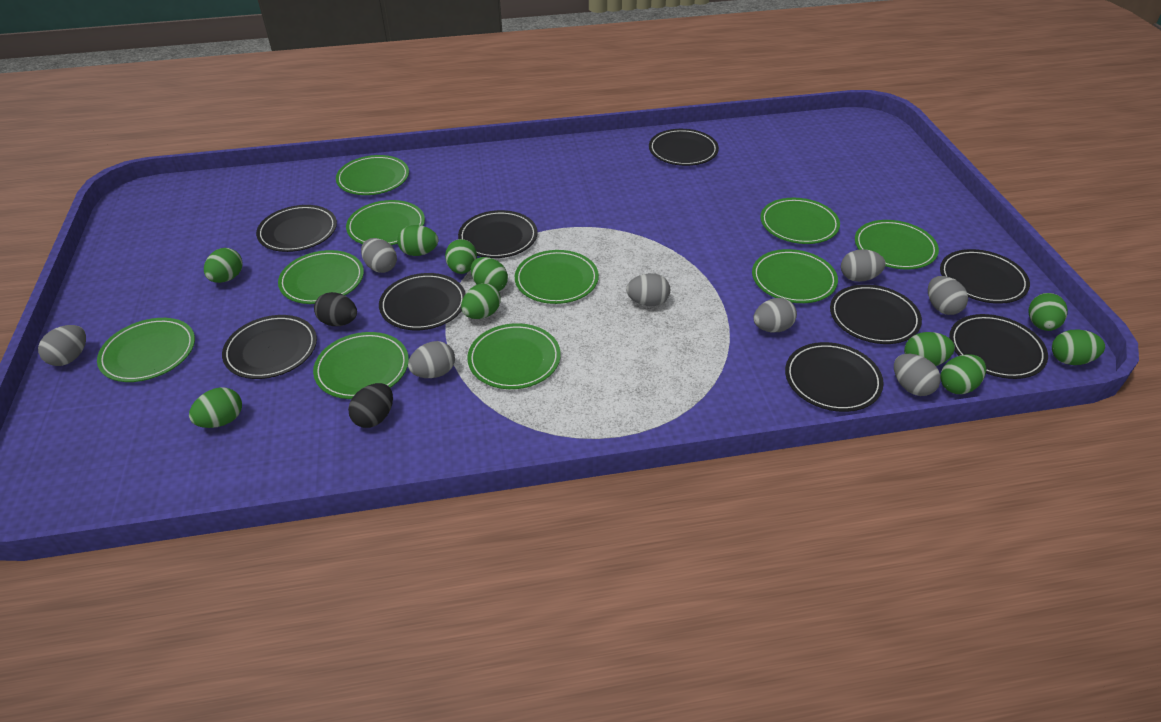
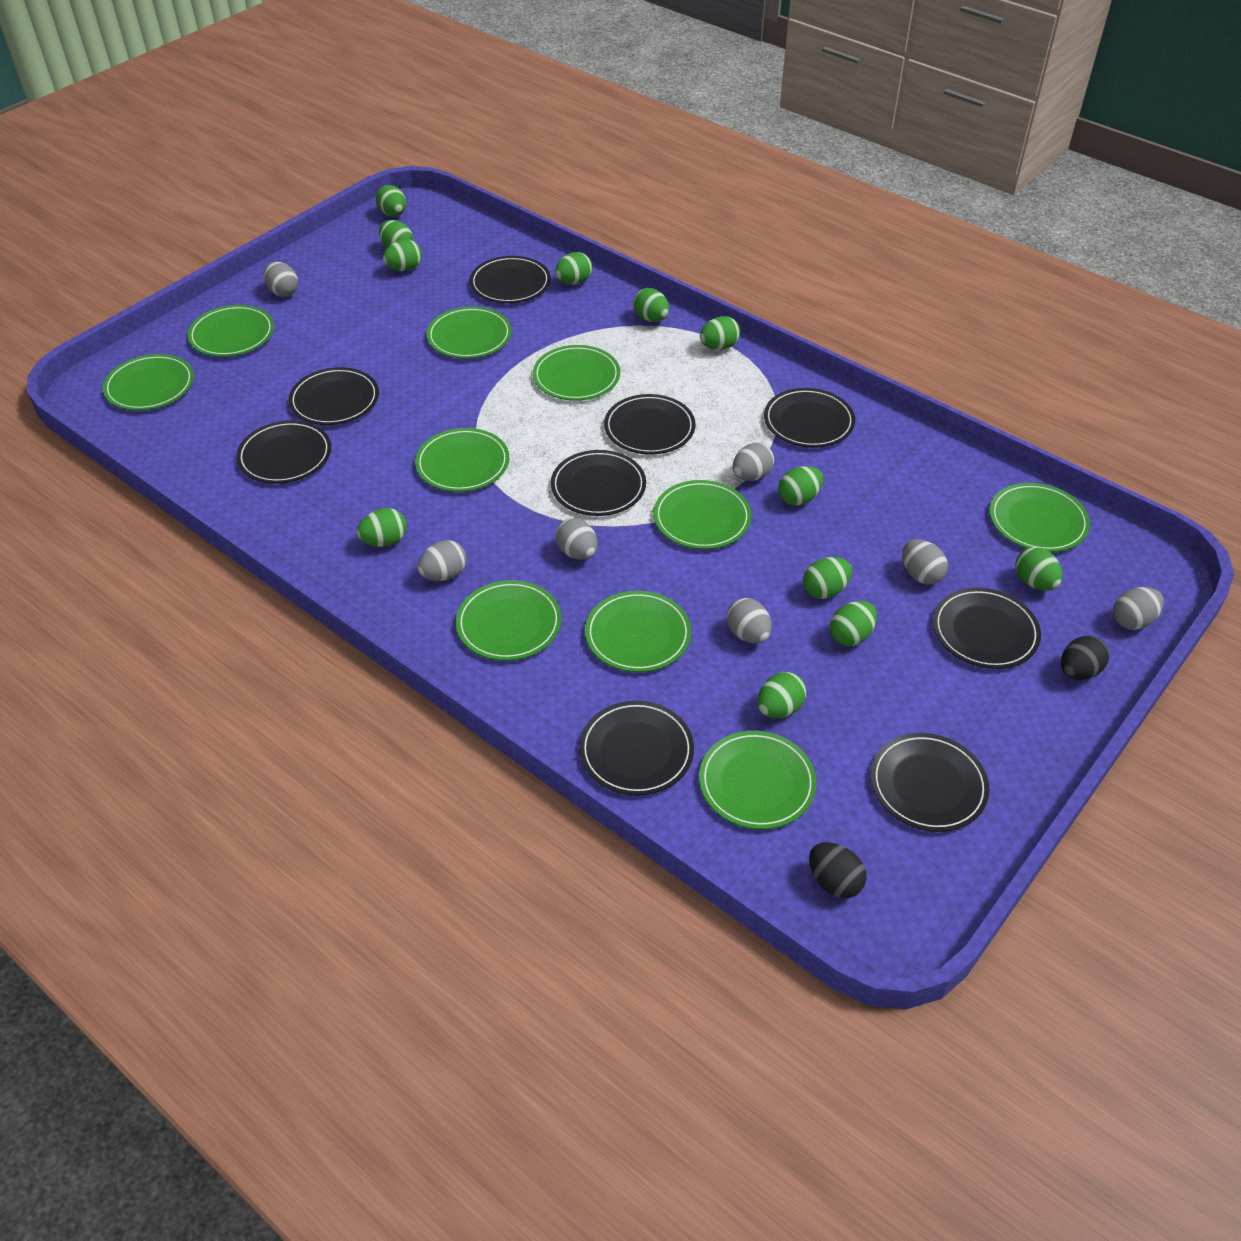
green egg: [189,387,242,428] [204,248,243,283] [397,225,438,256] [445,239,477,274] [461,283,501,319] [471,257,508,291] [904,332,955,366] [940,354,986,394] [1029,293,1068,331] [1052,330,1105,365] = 10 -> [357,508,407,547] [376,185,406,217] [379,220,413,248] [383,239,422,271] [555,252,592,285] [633,288,669,322] [700,316,740,350] [757,672,807,718] [778,466,823,505] [803,557,852,599] [830,601,877,646] [1015,547,1063,591] = 12
grey egg: [38,325,86,366] [361,238,397,273] [408,341,455,378] [626,273,670,306] [753,298,797,332] [841,249,886,282] [894,354,941,396] [928,276,968,315] = 8 -> [264,261,298,297] [418,540,467,581] [555,518,598,560] [727,598,772,643] [733,443,774,481] [902,539,948,585] [1113,587,1164,630] = 7

